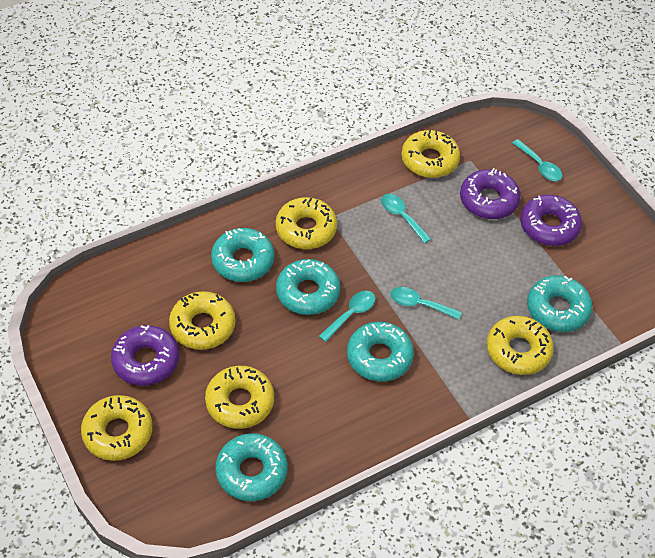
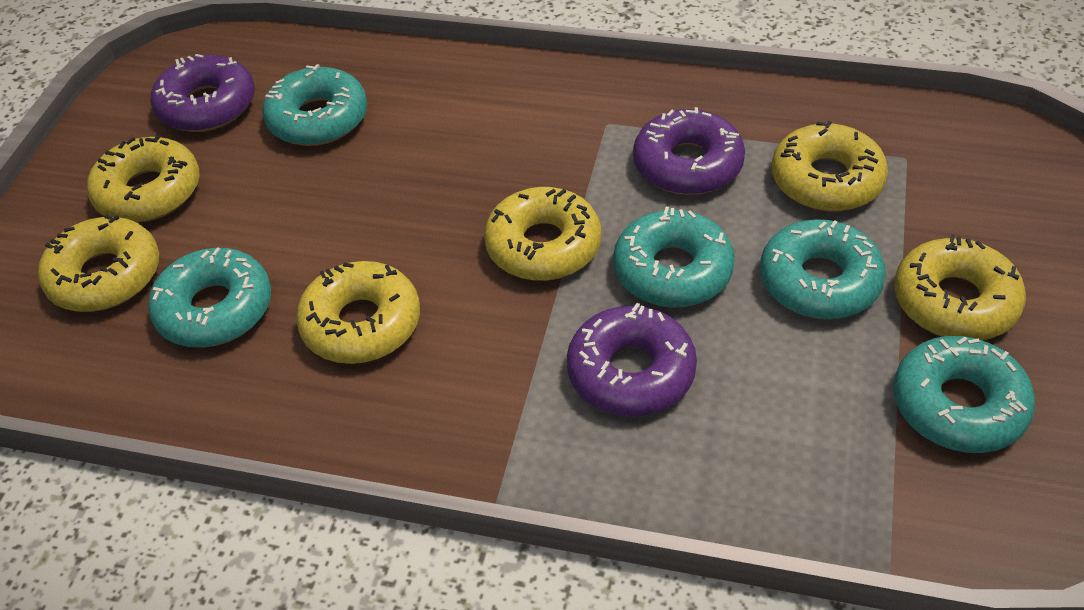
turquoise spoon: [319,291,376,342] [381,194,431,243] [390,287,462,320] [512,139,562,181] = 4 -> none = 0

